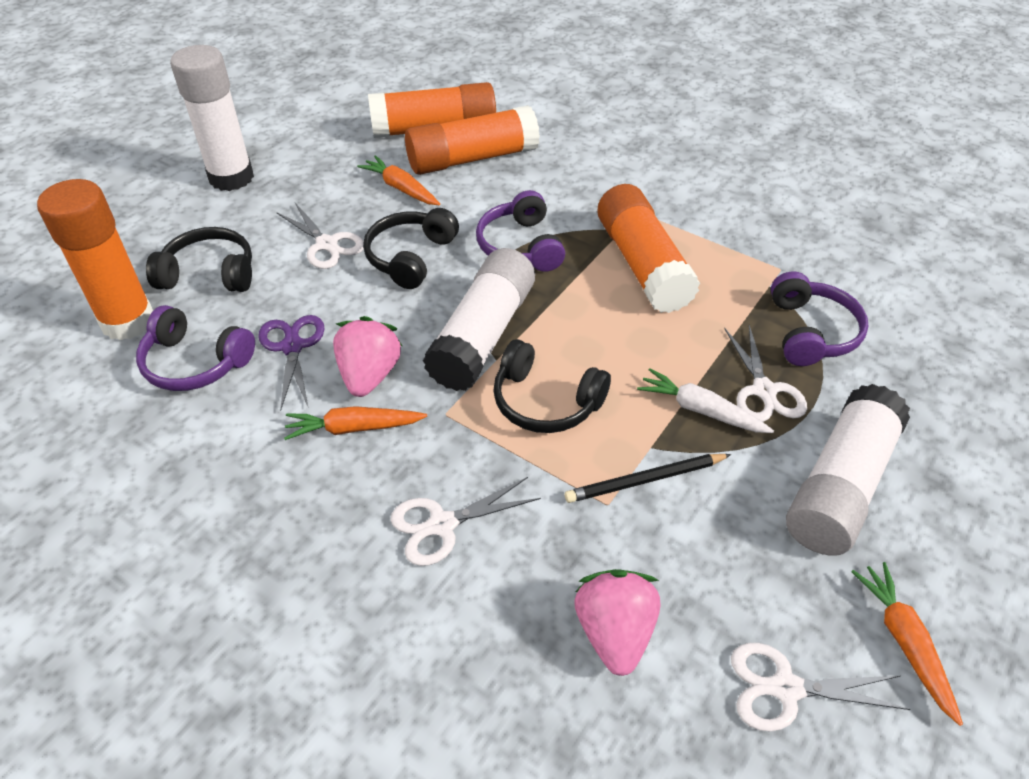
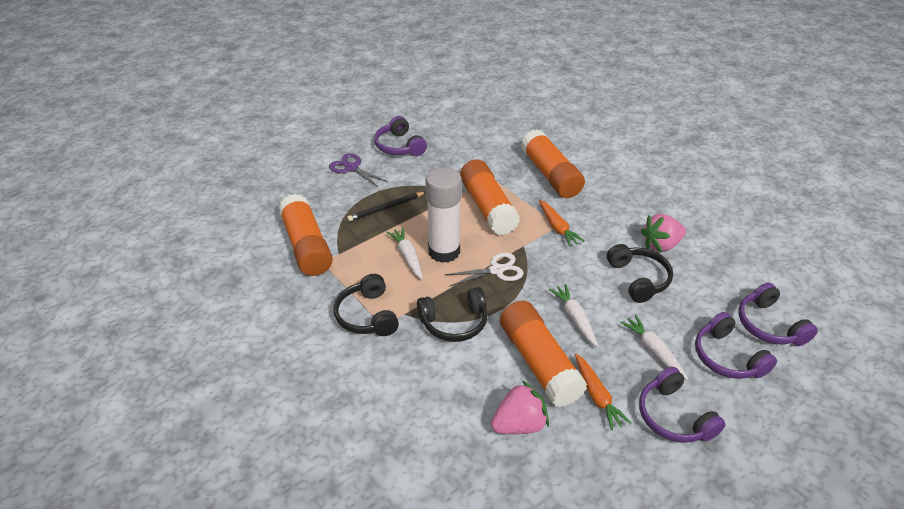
orange carrot: [284,406,427,440] [357,155,440,205] [851,562,963,726] = 3 -> [539,200,585,247] [575,353,631,431] = 2
purple headphones: [136,305,255,391] [476,190,565,272] [771,271,869,366] = 3 -> [374,116,427,156] [639,367,725,443] [695,312,777,379] [738,283,818,346] = 4
white carrot: [637,368,774,433] = 1 -> [387,227,423,279] [549,284,598,347] [620,315,689,380] = 3
white glue stick: [170,45,254,191] [423,248,535,391] [786,384,910,556] = 3 -> [425,167,462,263] = 1
white scissors: [276,203,364,269] [391,477,541,566] [724,325,807,422] [731,643,911,731] = 4 -> [444,252,524,287] = 1

